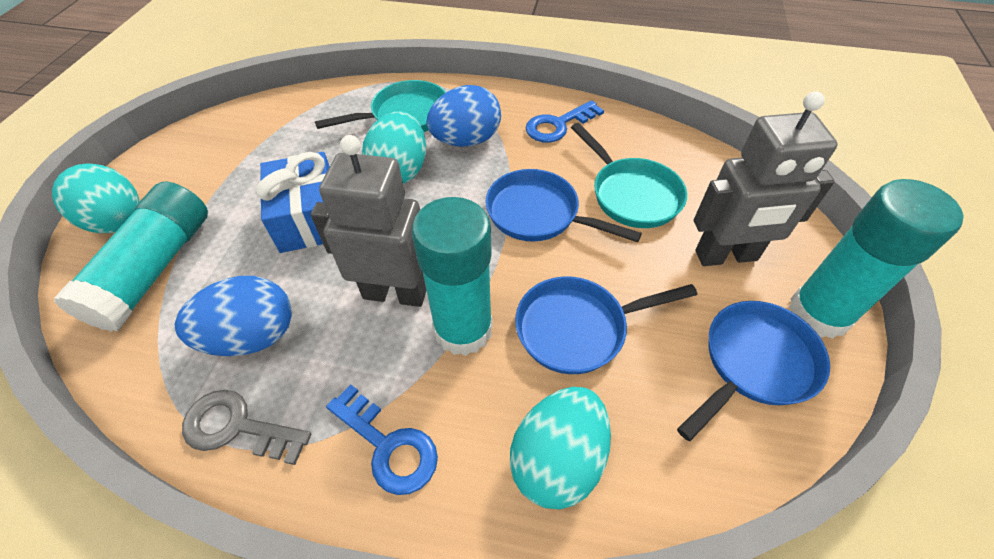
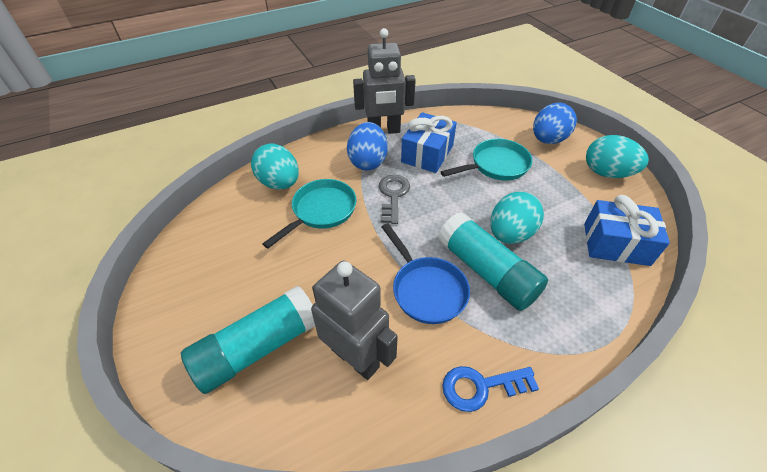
blue gift: [256,152,330,253] = 1 -> [401,112,457,173] [584,195,670,266] = 2
blue key: [326,384,438,495] [526,100,604,143] = 2 -> [442,366,539,412] = 1
blue pan: [485,169,642,242] [515,277,697,374] [677,301,830,441] = 3 -> [382,223,470,324] = 1
turquoise glue stick: [54,181,208,332] [412,197,493,356] [789,179,964,339] = 3 -> [181,286,315,394] [438,212,548,311] = 2

